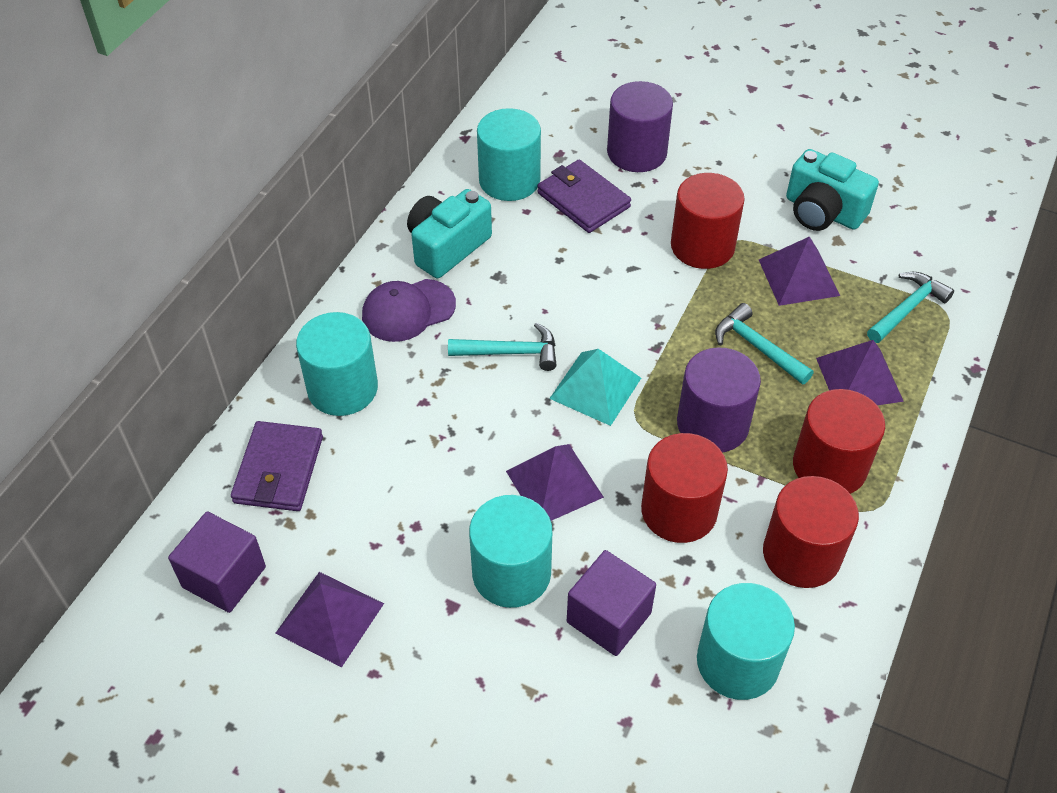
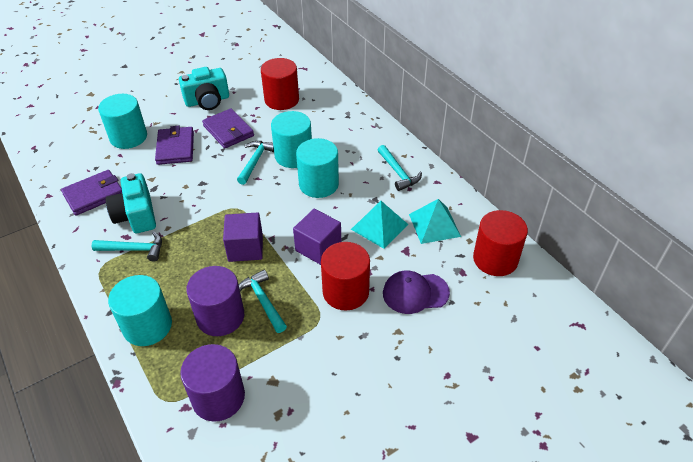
purple pyramid: [275,572,384,667] [506,444,604,521] [759,236,840,306] [816,340,904,405] = 4 -> none = 0
purple wallet: [231,421,323,511] [537,160,631,233] = 2 -> [61,170,122,215] [155,126,194,165] [202,108,254,148] = 3
red cylinder: [641,433,728,543] [671,173,745,269] [763,476,859,588] [793,389,885,494] = 4 -> [261,58,299,110] [321,242,370,310] [473,210,528,276] = 3
turquoise hammer: [448,323,556,371] [715,303,813,385] [867,272,954,343] = 3 -> [92,231,162,262] [237,141,274,185] [239,270,287,333] [378,145,422,191] = 4
turquoise pyramid: [549,349,641,426] = 1 -> [351,201,409,249] [409,199,461,244] = 2

